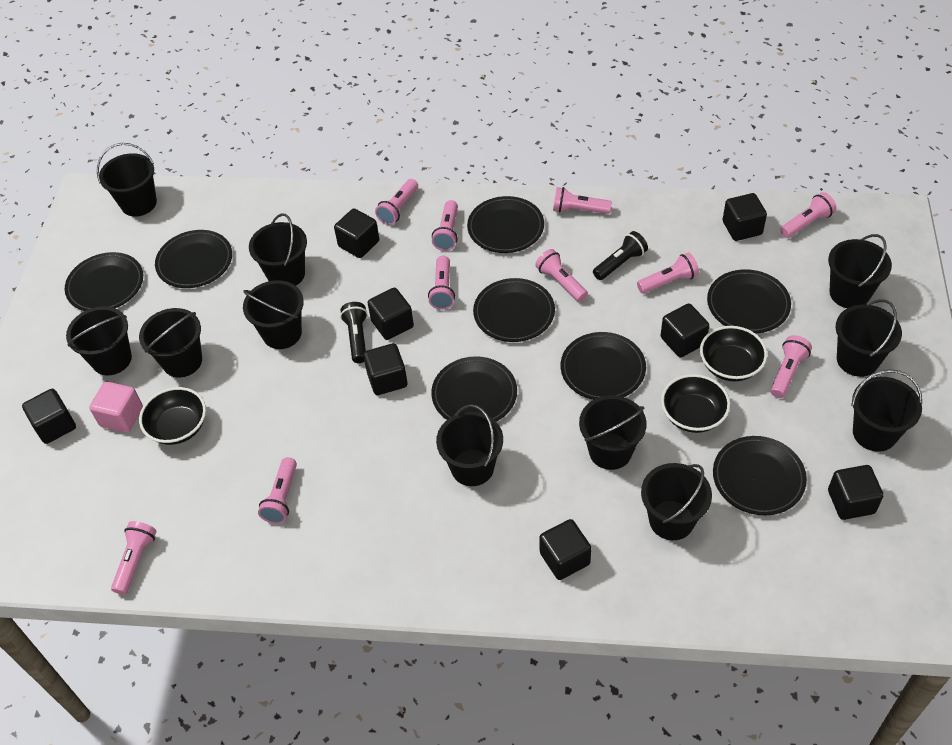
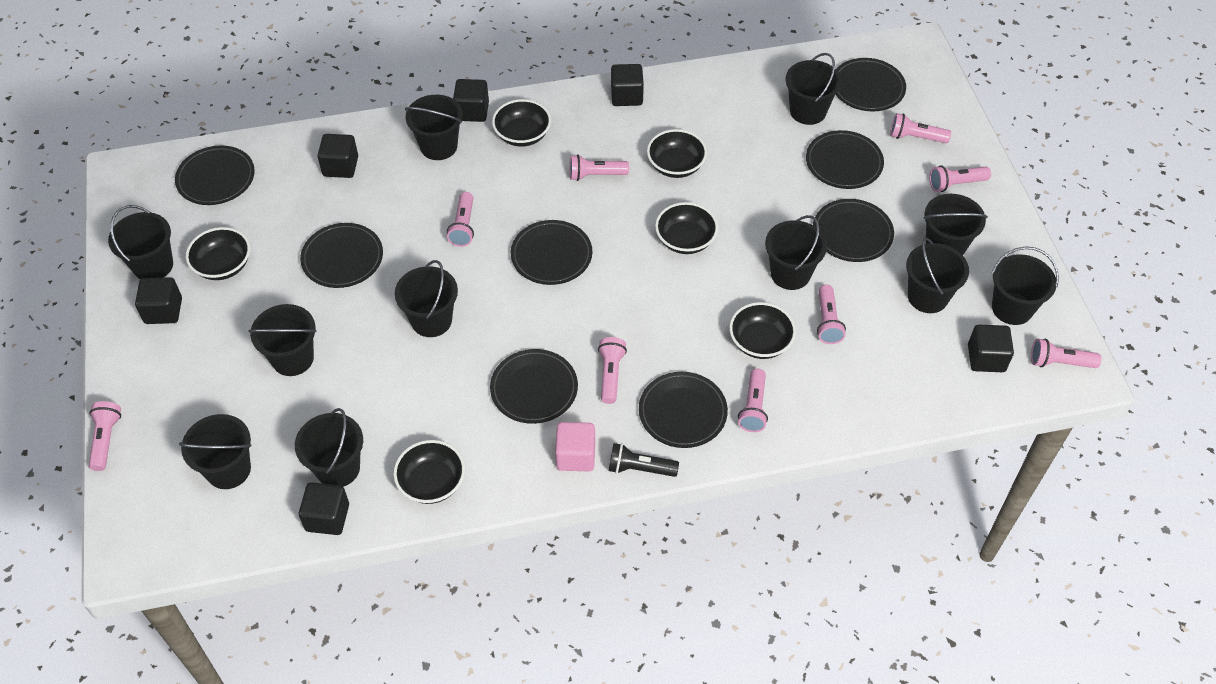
black bowl: [139,387,206,445] [661,374,730,433] [700,326,767,381] = 3 -> [186,227,250,280] [393,440,465,504] [492,99,551,147] [647,129,707,178] [655,202,718,254] [729,302,796,359] = 6
black cube: [22,389,76,444] [334,208,379,258] [363,343,407,395] [368,288,414,340] [539,519,591,580] [660,303,709,357] [723,193,767,241] [828,465,884,520] = 8 -> [135,277,182,324] [299,482,349,535] [318,134,358,178] [453,79,489,122] [611,64,644,106] [968,325,1014,372] = 6
black flashlight: [340,302,368,363] [593,231,648,280] = 2 -> [609,443,679,477] = 1
pink flashlight: [111,521,156,595] [258,457,297,524] [375,179,418,225] [428,256,455,310] [432,200,458,251] [535,249,588,302] [553,187,612,214] [637,252,699,294] [770,335,812,398] [780,192,836,238] = 10 -> [89,401,121,471] [447,192,474,247] [570,154,629,181] [598,337,627,404] [738,369,768,432] [817,284,846,344] [890,113,951,143] [929,165,991,192] [1031,339,1102,368] = 9

